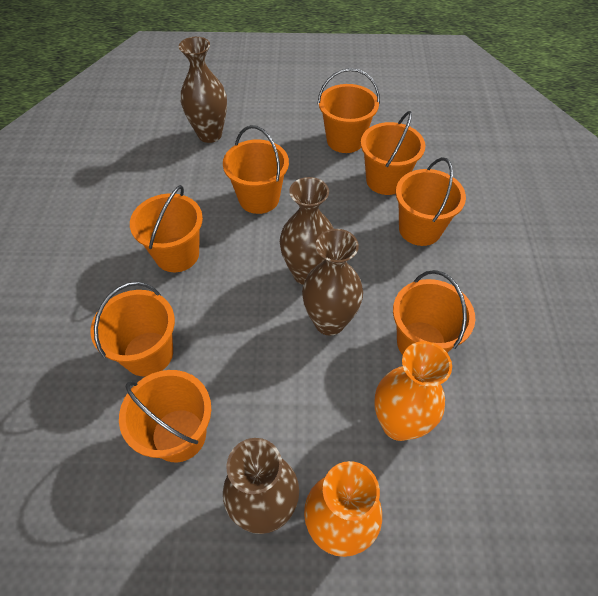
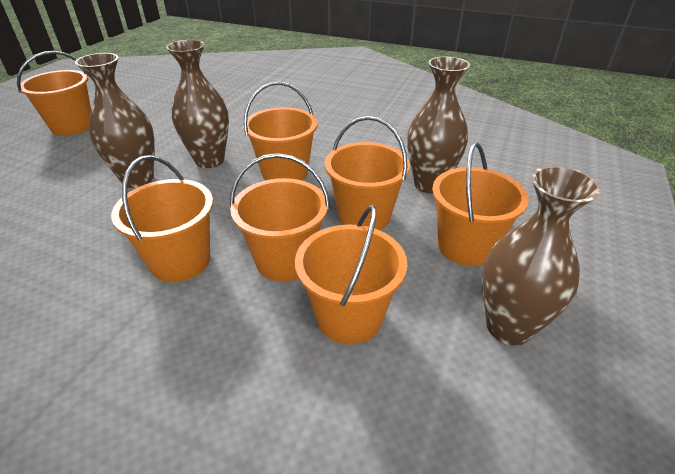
orange bucket: [90,282,175,377] [119,370,211,462] [130,185,203,272] [223,125,289,214] [318,68,380,153] [361,111,425,195] [393,270,475,355] [396,157,466,246] = 8 -> [17,51,91,136] [111,155,213,282] [230,153,330,282] [243,82,318,181] [295,205,407,344] [325,116,410,230] [432,142,529,266] = 7
orange vase: [304,461,382,557] [374,341,452,441] = 2 -> none = 0

